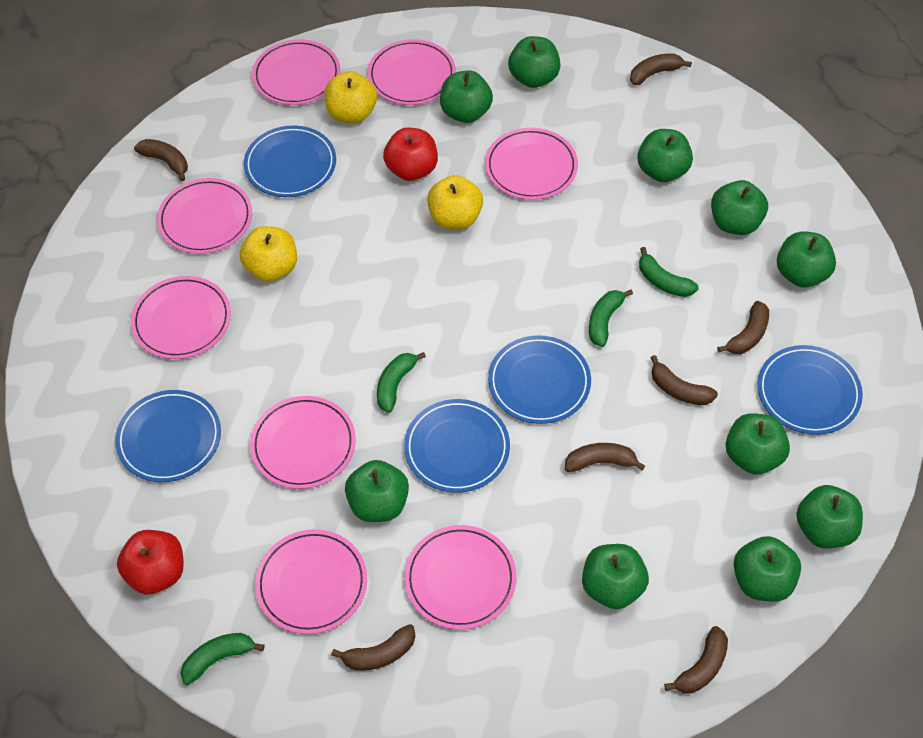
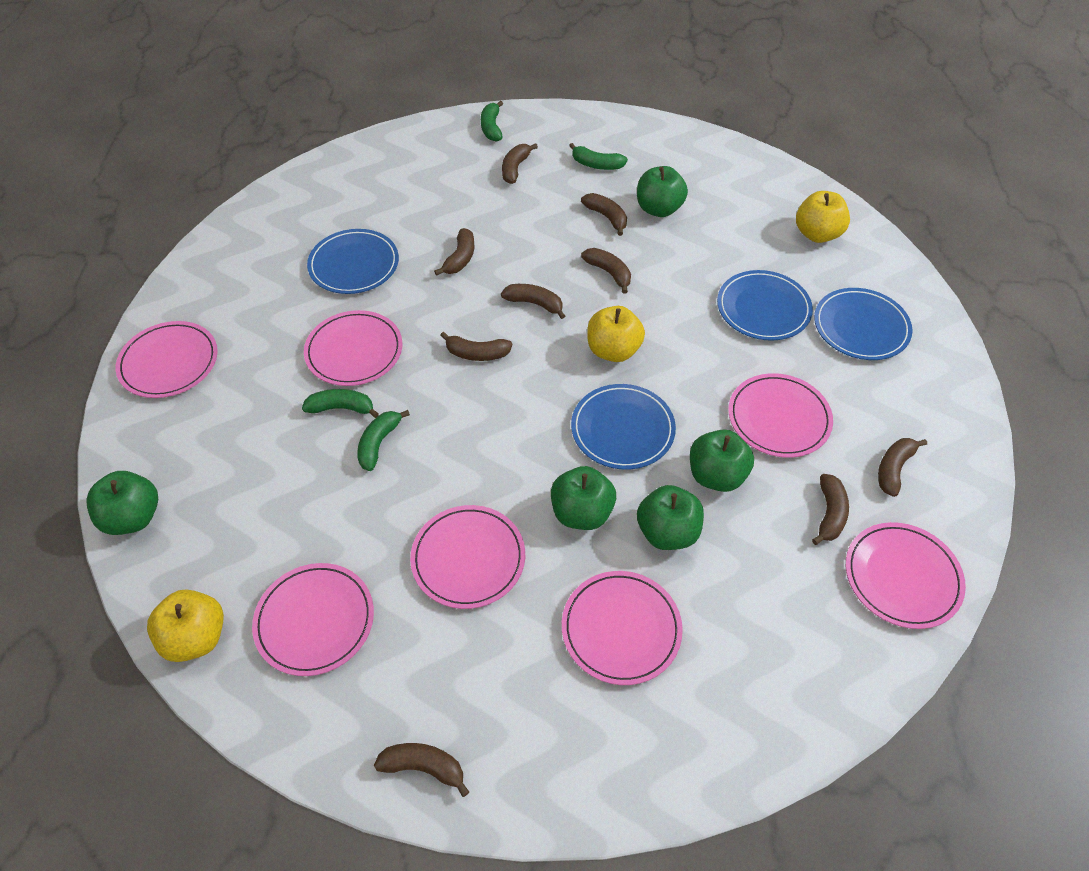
blue plate: [115,390,221,482] [244,126,336,197] [404,399,510,493] [488,335,591,424] [758,345,863,435] = 5 -> [307,229,399,294] [571,384,676,470] [717,270,813,341] [814,288,913,360] = 4
brown banana: [134,139,188,181] [331,624,416,671] [565,443,645,472] [630,53,692,85] [650,355,718,405] [664,626,728,694] [717,301,769,354] = 7 -> [374,743,469,797] [434,228,474,276] [440,332,512,361] [501,284,565,319] [502,143,538,184] [581,193,627,236] [581,248,631,294] [812,474,849,545] [878,438,927,497] = 9
green apple: [345,460,409,522] [440,70,493,123] [508,36,561,88] [582,544,649,609] [637,129,693,182] [711,180,768,235] [726,414,790,475] [733,536,801,602] [777,232,836,287] [796,485,863,548] = 10 -> [87,471,158,535] [551,466,616,530] [637,166,688,217] [637,485,704,550] [690,430,754,492] = 5
pink plate: [131,276,231,359] [157,178,252,254] [250,396,356,489] [252,39,341,105] [255,529,367,634] [367,39,456,105] [405,525,517,630] [485,128,578,200] = 8 -> [115,321,218,398] [252,563,374,676] [304,310,403,386] [410,505,525,609] [562,571,683,685] [728,373,833,458] [846,522,966,629] = 7
red apple: [117,530,184,595] [383,128,438,181] = 2 -> none = 0

